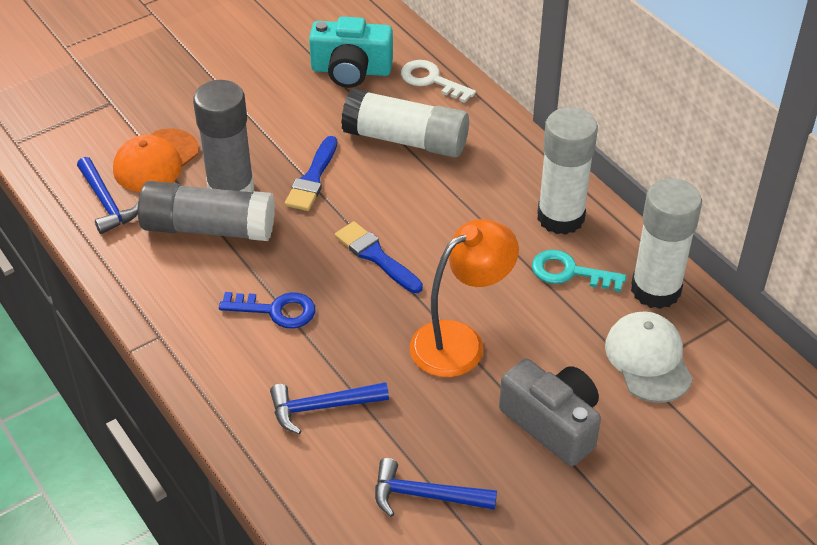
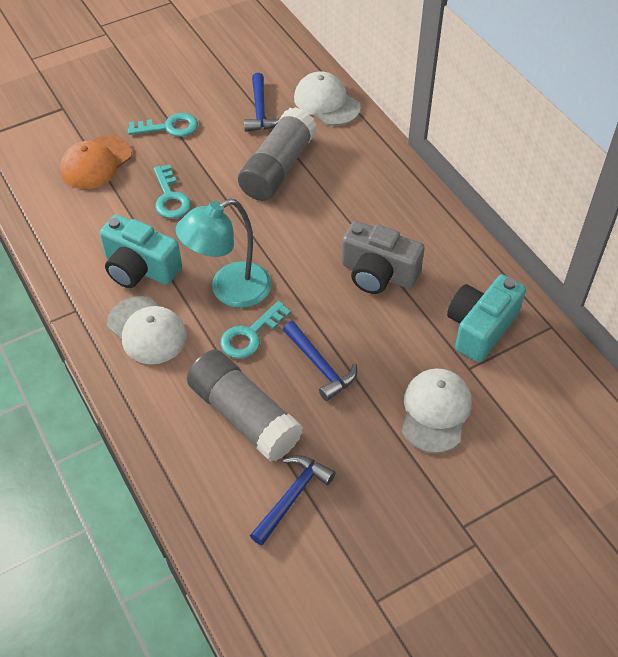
blue brush: [285,136,337,211] [335,221,423,293] = 2 -> none = 0
blue key: [219,292,316,329] = 1 -> none = 0
orange lamp: [410,219,519,377] = 1 -> none = 0
turquoise camera: [309,17,393,88] = 1 -> [100,215,182,288] [447,274,526,362] = 2
turquoise key: [532,250,626,292] = 1 -> [128,113,198,137] [154,164,191,219] [220,301,291,359] = 3
turquoise lamp: none = 0 -> [175,199,271,308] = 1
white cap: [605,312,693,403] = 1 -> [107,296,187,364] [294,71,361,126] [402,368,472,454] = 3
white glue stick: [341,88,469,158] [537,107,598,235] [631,178,702,309] = 3 -> none = 0
white key: [401,60,476,103] = 1 -> none = 0

